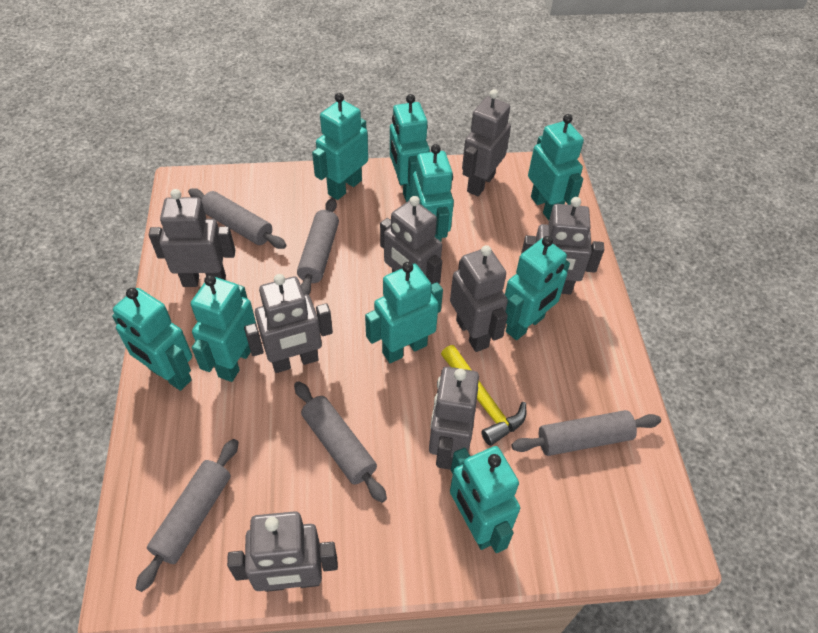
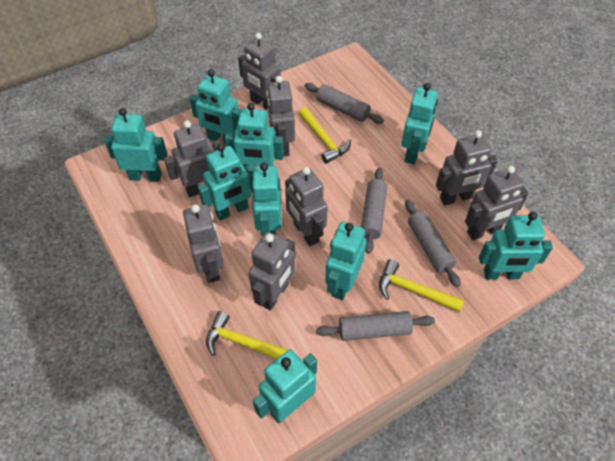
grey rolling pin: [136,439,238,592] [188,188,286,249] [294,381,387,503] [297,198,339,295] [512,410,661,456] = 5 -> [305,83,384,124] [316,311,435,341] [361,168,387,254] [405,200,461,287] = 4
yellow hammer: [441,345,526,446] = 1 -> [206,311,294,359] [299,108,351,164] [379,259,464,312] = 3

